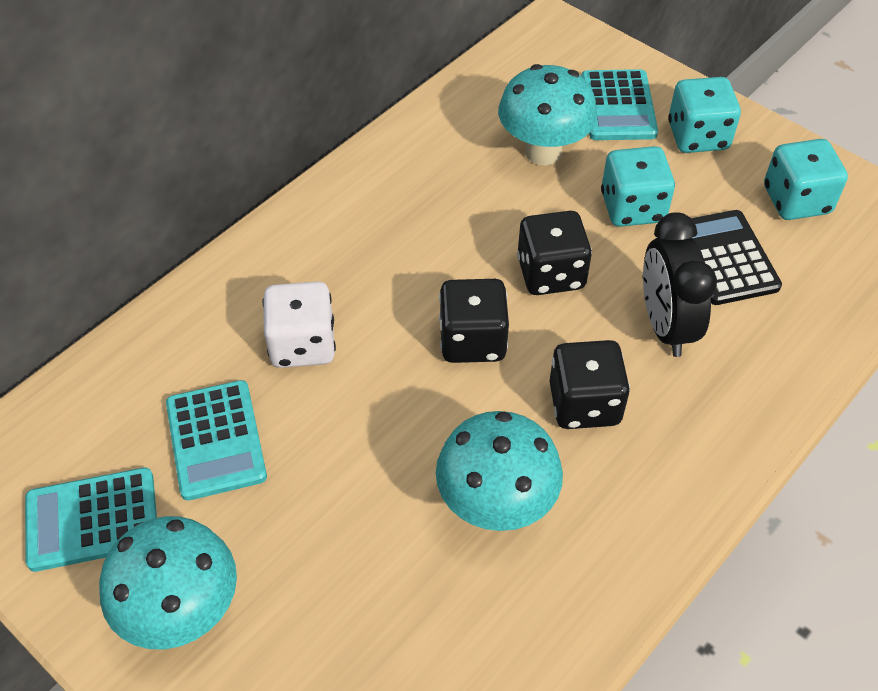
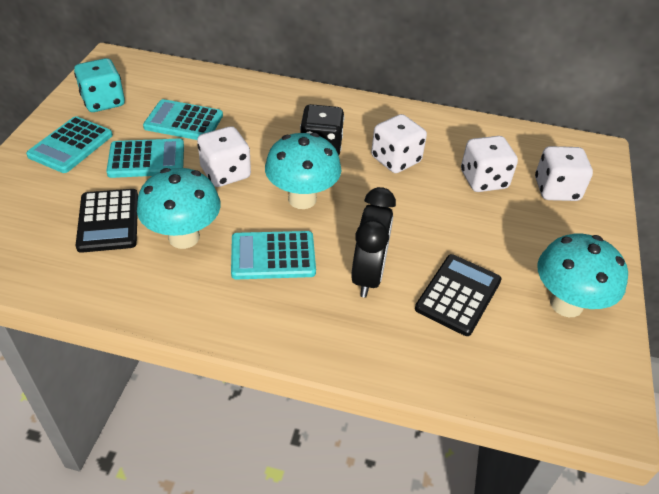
black calculator: [691,210,782,305] = 1 -> [75,189,138,253] [415,254,502,336] = 2
black dice: [439,279,509,363] [517,211,592,295] [550,340,630,429] = 3 -> [300,104,344,155] = 1
turquoise calculator: [25,468,157,572] [166,380,267,501] [581,69,658,140] = 3 -> [26,116,113,173] [106,139,184,178] [143,99,223,140] [231,231,316,280] = 4
turquoise dice: [601,146,675,227] [668,77,741,153] [764,139,848,220] = 3 -> [74,58,125,112] = 1
white dice: [263,281,336,368] = 1 -> [197,126,251,187] [371,114,427,173] [461,136,518,192] [535,146,593,201] = 4

